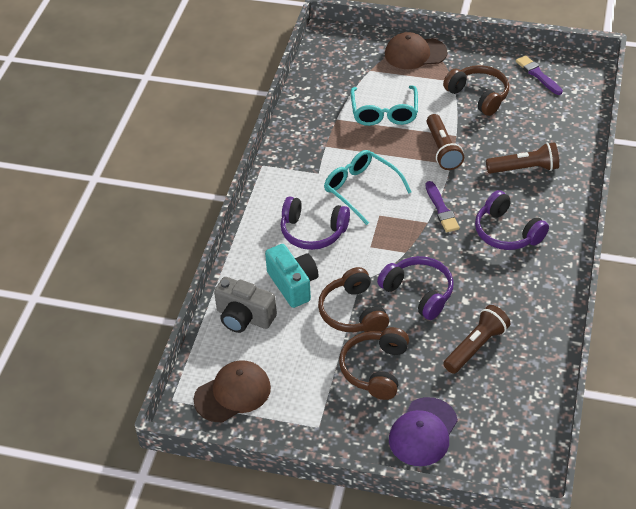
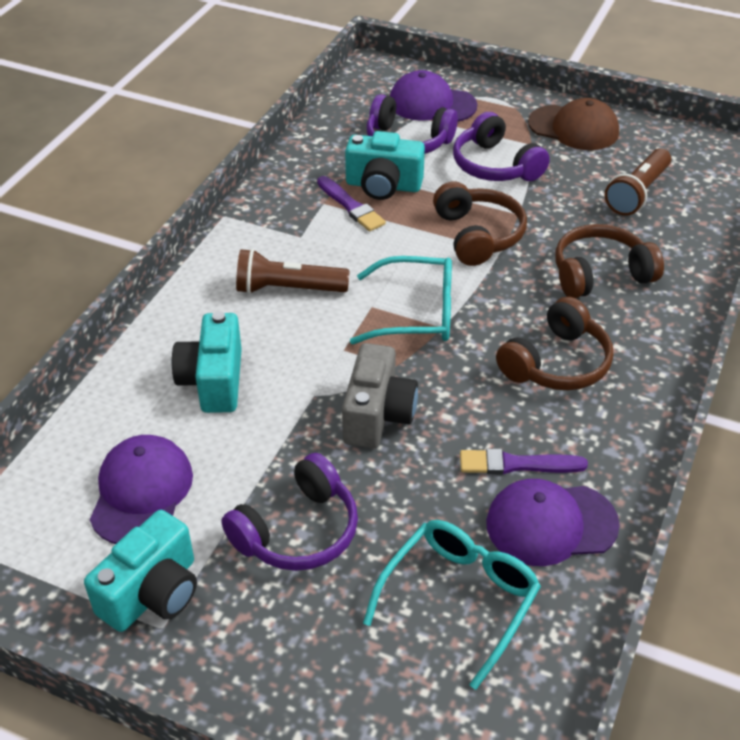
brown cap: [194,360,271,422] [385,32,447,69] = 2 -> [528,98,619,150] = 1
brown flashlight: [427,114,464,170] [443,305,510,374] [486,142,559,173] = 3 -> [236,249,350,294] [605,148,671,216] = 2
purple cap: [389,397,458,466] = 1 -> [90,435,193,544] [390,70,477,122] [486,479,620,566] = 3
turquoise camera: [265,244,319,308] = 1 -> [84,510,197,632] [172,311,242,413] [345,131,425,200] = 3

